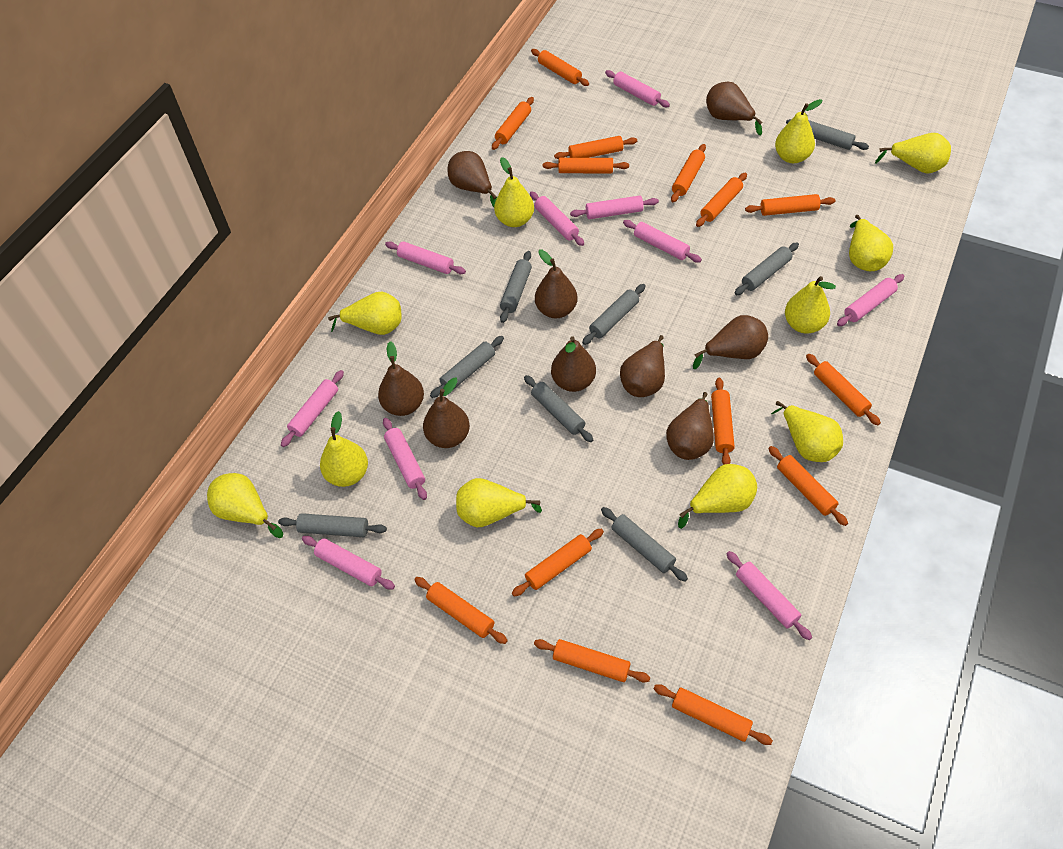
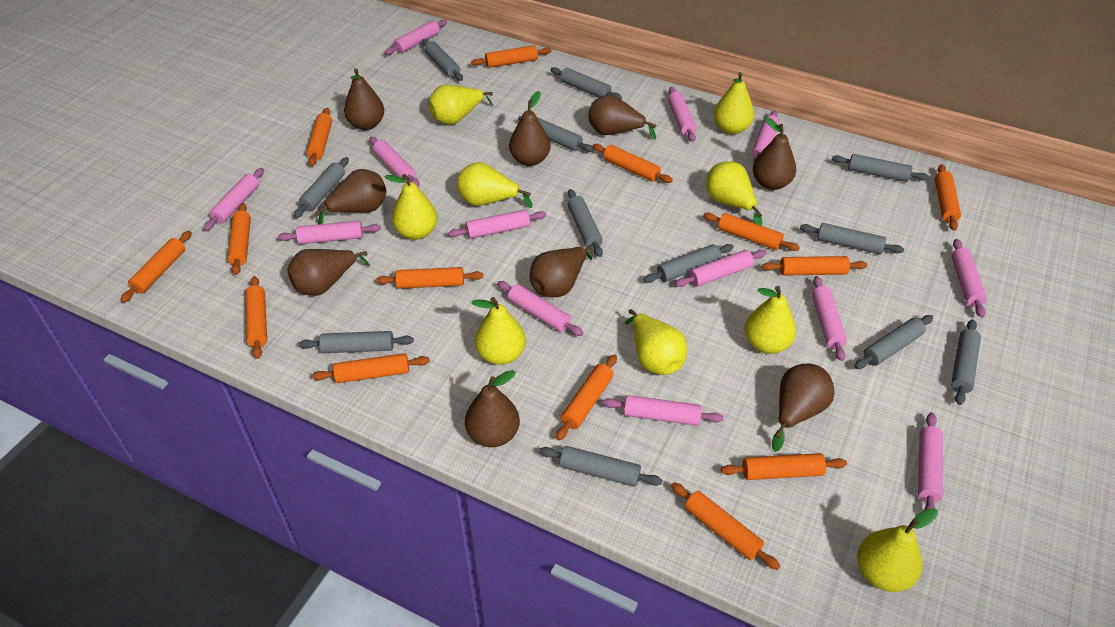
grey rolling pin: [278,513,387,537] [430,336,504,398] [500,251,532,323] [524,375,593,442] [582,284,646,345] [601,507,688,581] [735,242,799,295] [786,119,869,150] = 8 -> [294,157,349,218] [299,331,414,353] [422,39,463,81] [518,116,594,152] [539,446,662,487] [551,67,622,99] [568,189,603,257] [643,244,734,283] [800,223,904,254] [832,154,929,182] [854,315,933,369] [951,319,981,405] = 12
pink rolling pin: [281,370,344,447] [302,536,395,589] [383,418,427,500] [385,241,466,274] [530,191,584,246] [570,196,659,219] [605,70,670,107] [623,220,702,263] [726,551,812,640] [837,274,904,326] = 10 -> [204,168,264,231] [278,221,381,244] [369,137,420,187] [385,20,447,55] [448,209,546,239] [497,281,583,336] [603,395,723,426] [668,87,696,142] [675,250,766,287] [752,110,779,161] [812,276,847,361] [918,412,943,510] [951,239,987,318] = 13
yellow pear: [207,473,283,538] [320,411,368,487] [328,291,401,335] [456,478,542,527] [494,157,534,227] [678,464,757,529] [771,401,843,462] [775,99,822,163] [785,276,836,333] [849,215,893,271] [875,133,951,174] = 11 -> [385,174,437,240] [429,85,493,125] [457,162,532,208] [472,297,526,365] [625,309,687,375] [706,161,762,226] [714,72,754,134] [745,286,796,354] [857,508,938,592] = 9

